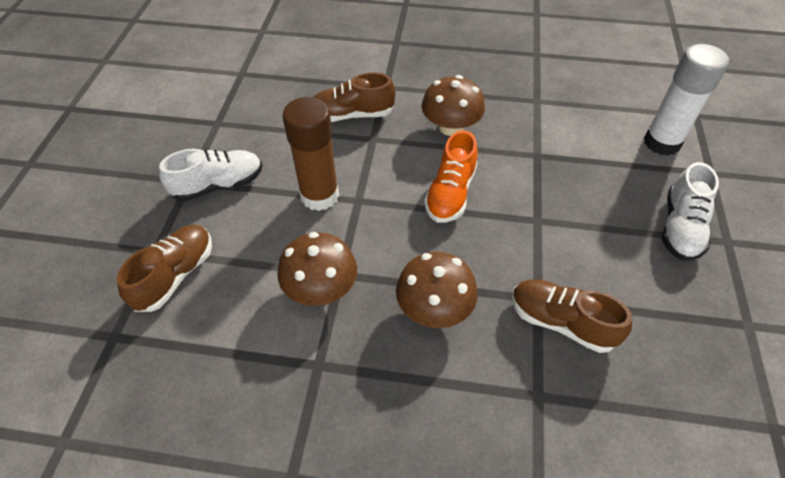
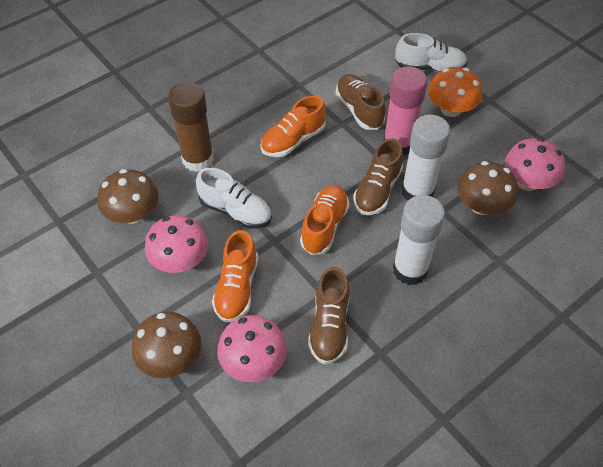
orange mushroom: none = 0 -> [428,67,482,117] = 1
orange shoe: [424,130,478,223] = 1 -> [212,230,258,323] [261,96,326,157] [300,185,349,255] = 3
pink glue stick: none = 0 -> [383,66,427,155] = 1
pink mushroom: none = 0 -> [145,215,208,273] [217,315,287,382] [505,138,565,191] = 3
white glue stick: [644,44,729,156] = 1 -> [393,195,445,285] [401,115,451,200] = 2

